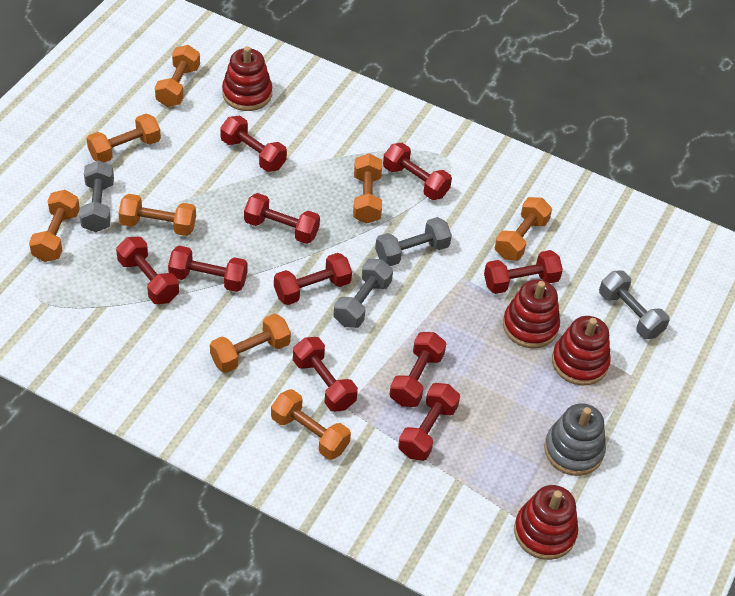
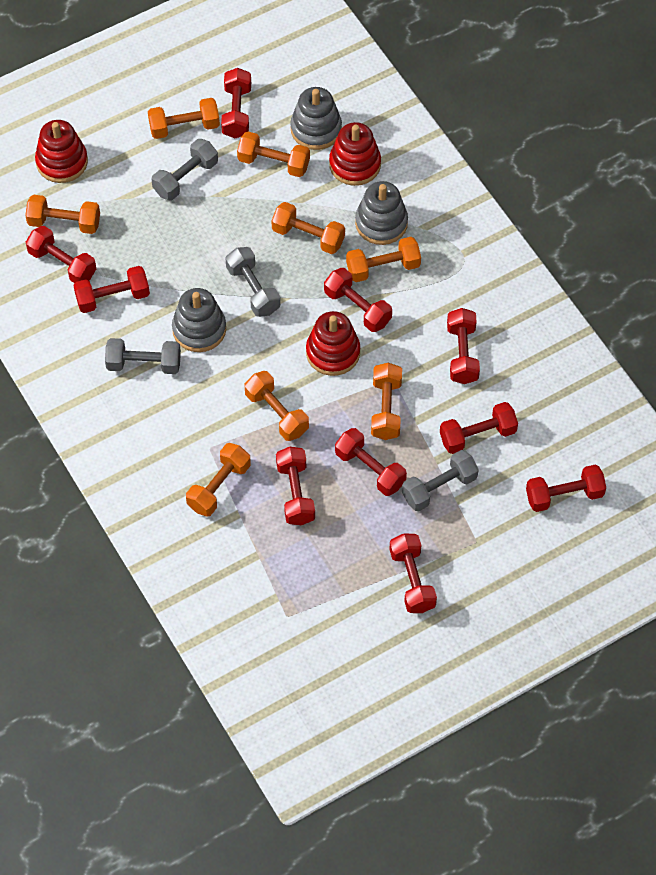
grey stacking toy: [544,403,606,476] = 1 -> [172,288,226,352] [290,87,342,150] [355,181,408,245] = 3
red stacking toy: [222,46,272,111] [503,280,560,349] [514,485,578,560] [552,316,611,386] = 4 -> [35,120,88,183] [306,311,360,376] [329,122,381,186] = 3

